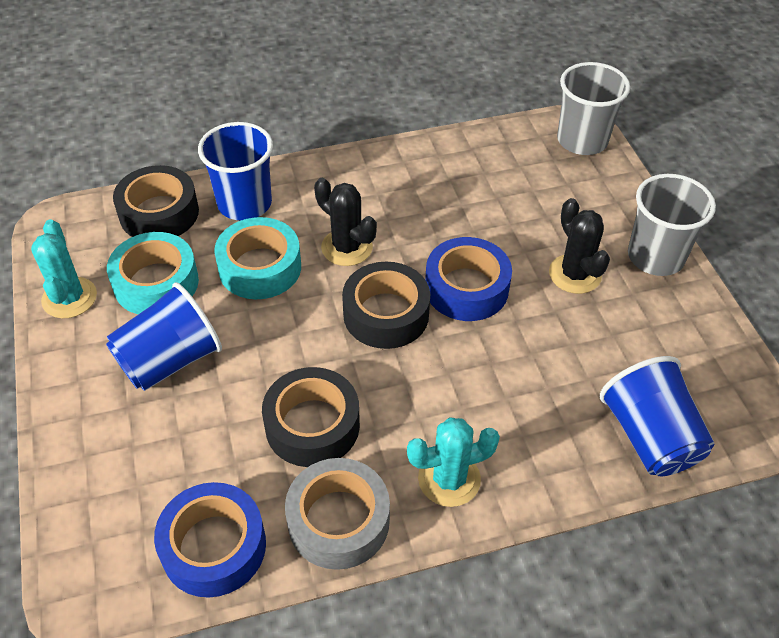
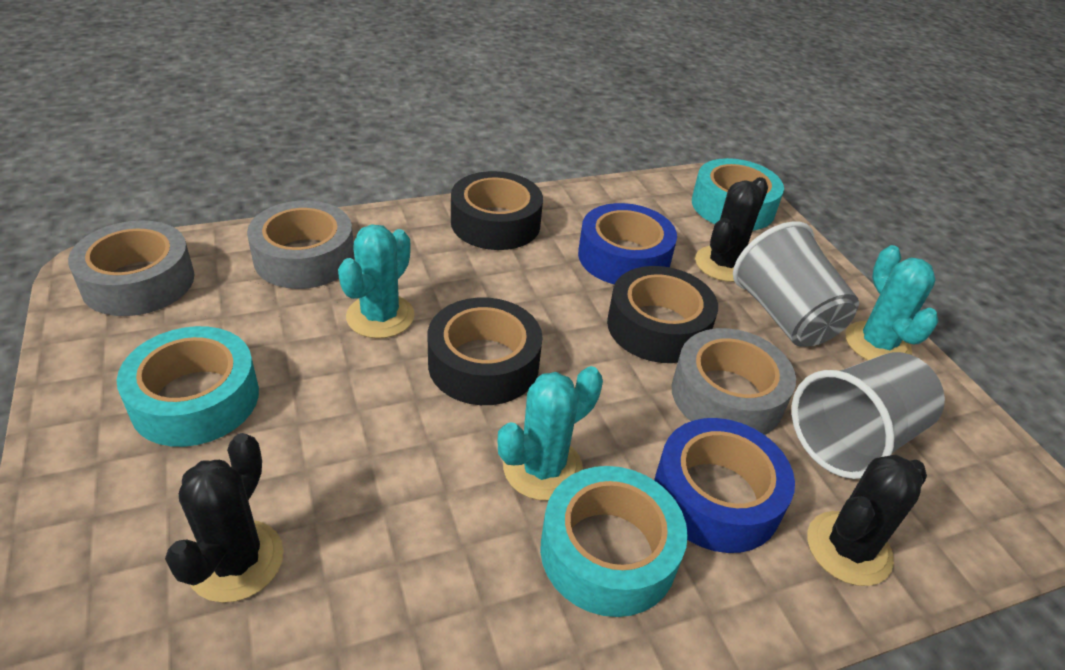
black cactus: [314,178,377,266] [549,198,610,294] = 2 -> [165,433,284,603] [695,177,768,282] [807,454,927,586] = 3
blue cup: [106,282,222,391] [198,122,273,220] [600,356,714,476] = 3 -> none = 0
grey tape: [285,458,390,570] = 1 -> [68,221,195,316] [247,201,354,289] [672,328,796,435] = 3
turquoise cactus: [31,219,97,318] [407,418,500,507] = 2 -> [338,224,414,339] [498,366,603,501] [845,245,939,361] = 3
turquoise tape: [107,232,199,314] [214,217,301,299] = 2 -> [117,326,259,447] [540,466,688,617] [692,158,784,230] = 3

